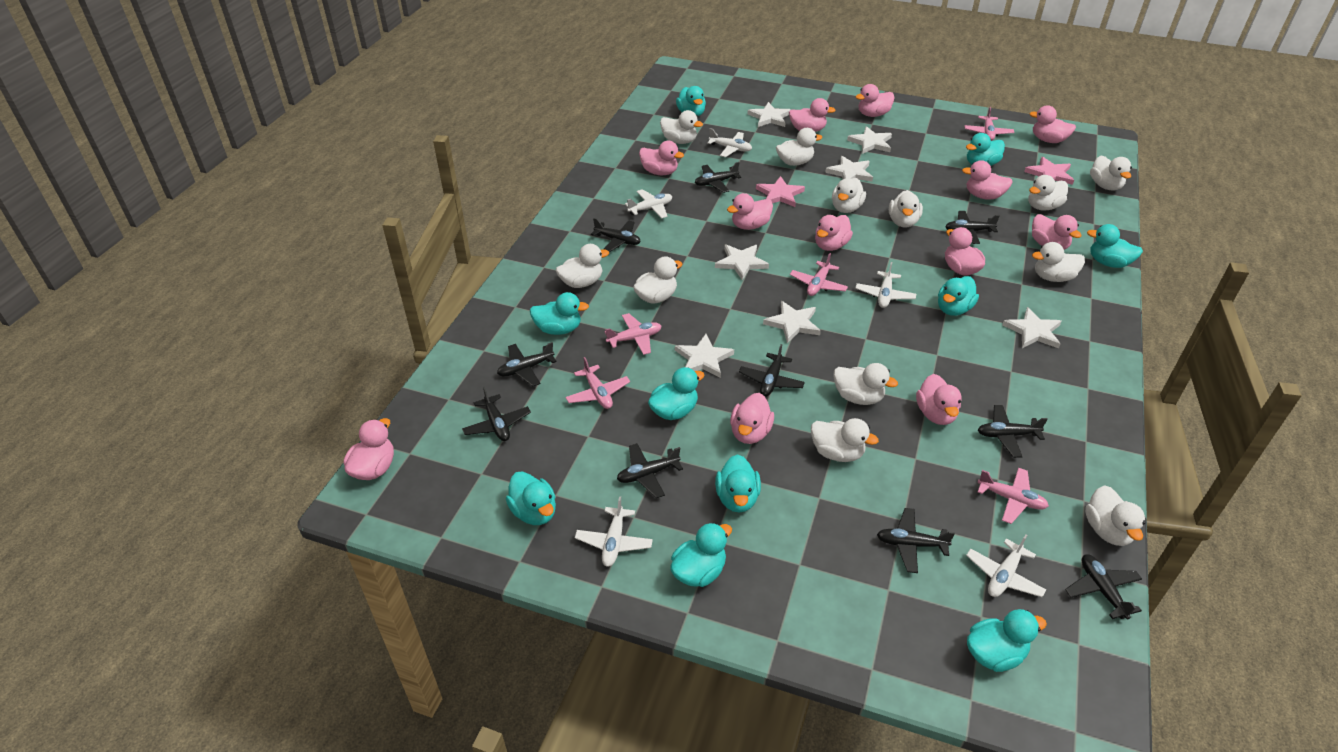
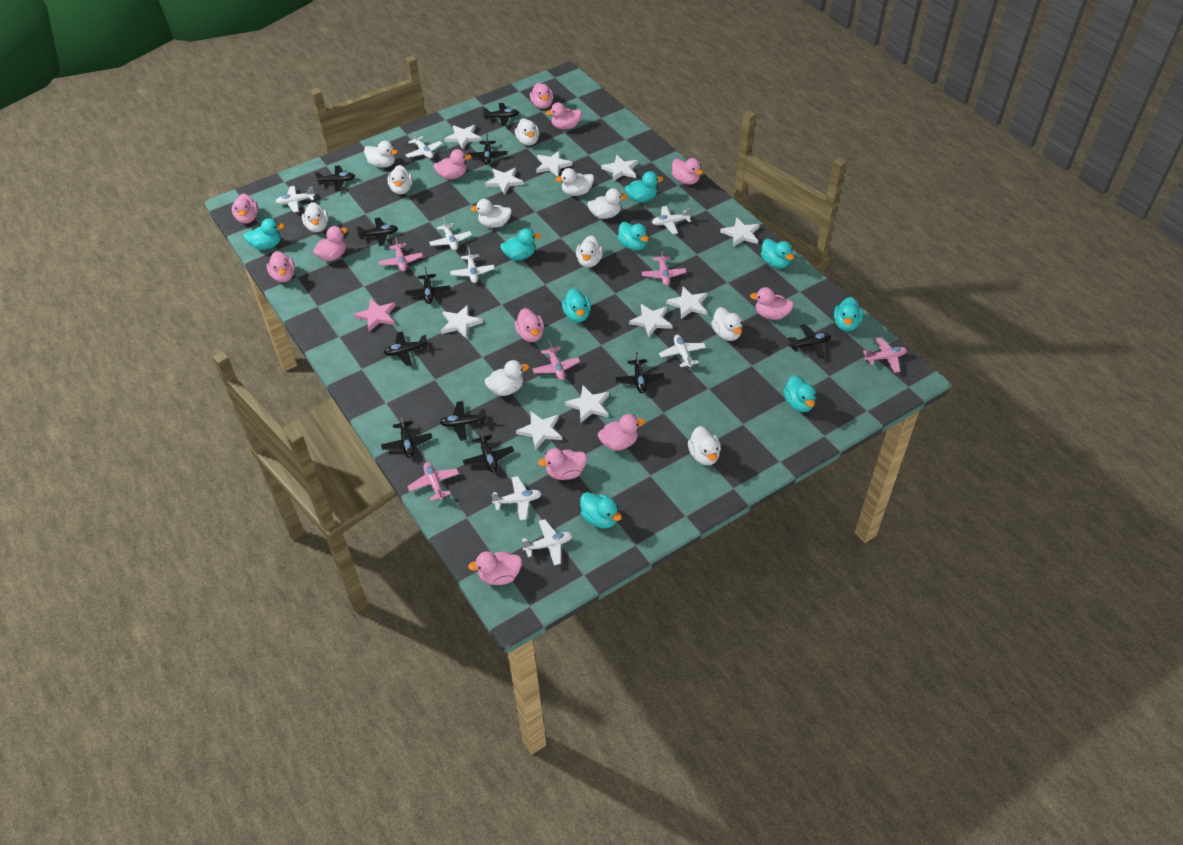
black plane: [462,386,531,441] [497,342,557,386] [591,218,641,252] [617,443,683,498] [695,162,741,193] [739,344,805,397] [877,508,955,573] [945,211,1000,244] [978,405,1048,458] [1065,554,1142,619] = 10 -> [315,165,355,192] [356,218,398,246] [381,414,432,458] [384,331,428,366] [405,267,451,304] [440,401,487,441] [463,429,514,473] [468,134,507,165] [482,103,519,126] [615,352,665,394] [788,324,831,359] = 11
pink star: [756,176,805,207] [1024,157,1074,185] = 2 -> [354,299,396,332] = 1
turquoise duck: [506,471,556,525] [530,292,589,335] [648,367,704,420] [670,523,732,587] [676,86,706,116] [715,454,761,513] [938,276,979,316] [966,133,1005,166] [967,609,1047,672] [1087,224,1143,268] = 10 -> [244,218,284,250] [500,228,541,260] [562,289,591,322] [580,492,622,528] [618,222,649,251] [625,171,664,202] [761,238,794,268] [783,375,816,412] [834,297,863,331] = 9
white duck: [556,244,609,288] [633,256,682,304] [660,110,703,144] [776,128,822,166] [811,418,879,462] [832,178,866,213] [833,363,898,405] [889,190,923,227] [1028,175,1068,211] [1032,242,1085,282] [1085,485,1145,546] [1090,155,1132,190] = 12 -> [302,202,329,233] [364,141,398,168] [388,165,413,194] [471,199,512,228] [485,360,529,396] [515,118,539,146] [555,168,594,196] [576,235,603,268] [587,188,627,219] [688,426,721,465] [711,307,742,341] = 11
white plane: [575,496,653,567] [625,189,672,219] [707,128,752,157] [855,262,916,308] [966,534,1046,597] = 5 -> [276,186,315,212] [405,131,443,159] [429,217,472,250] [450,247,495,283] [491,476,542,520] [522,519,572,566] [652,206,691,234] [659,335,706,368] = 8
white star: [675,334,734,378] [715,244,769,280] [747,102,791,127] [763,301,821,343] [825,156,873,181] [847,126,892,154] [1002,307,1062,348] = 7 -> [441,305,483,339] [445,125,482,149] [485,168,524,194] [516,411,562,450] [536,151,573,177] [565,386,609,423] [601,155,638,181] [629,304,673,337] [666,286,708,319] [720,217,760,247] = 10

